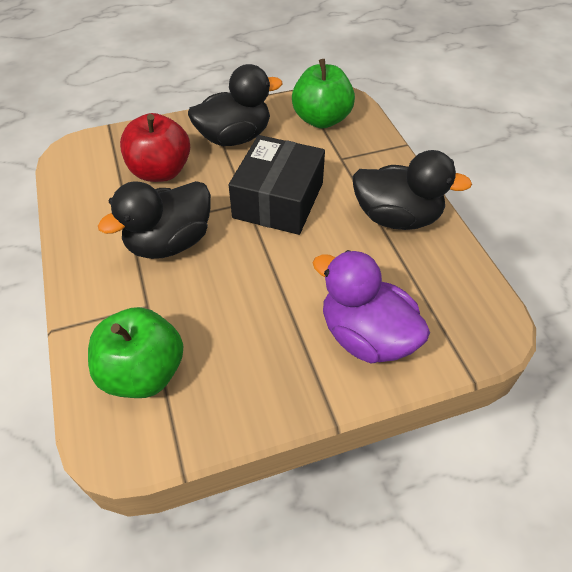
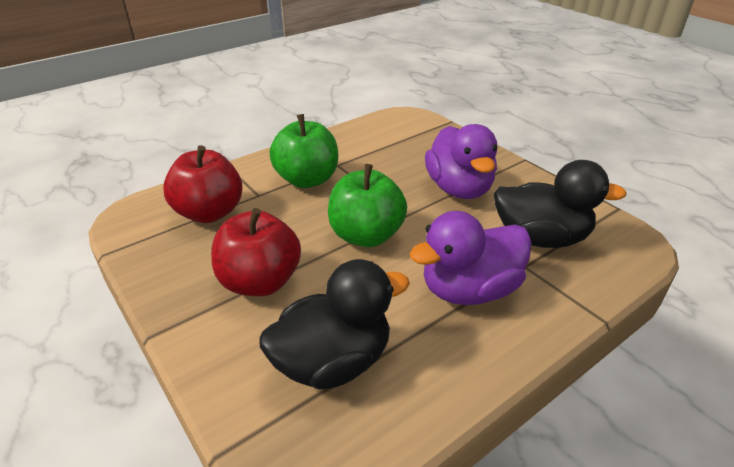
black box: [229,135,325,235] = 1 -> none = 0
black duck: [98,181,211,259] [188,64,282,146] [352,150,472,230] = 3 -> [259,259,410,389] [494,160,627,248] = 2
purple duck: [313,250,430,363] = 1 -> [410,211,532,305] [425,124,497,199] = 2
red apple: [120,113,190,182] = 1 -> [163,145,243,223] [211,208,301,296] = 2

